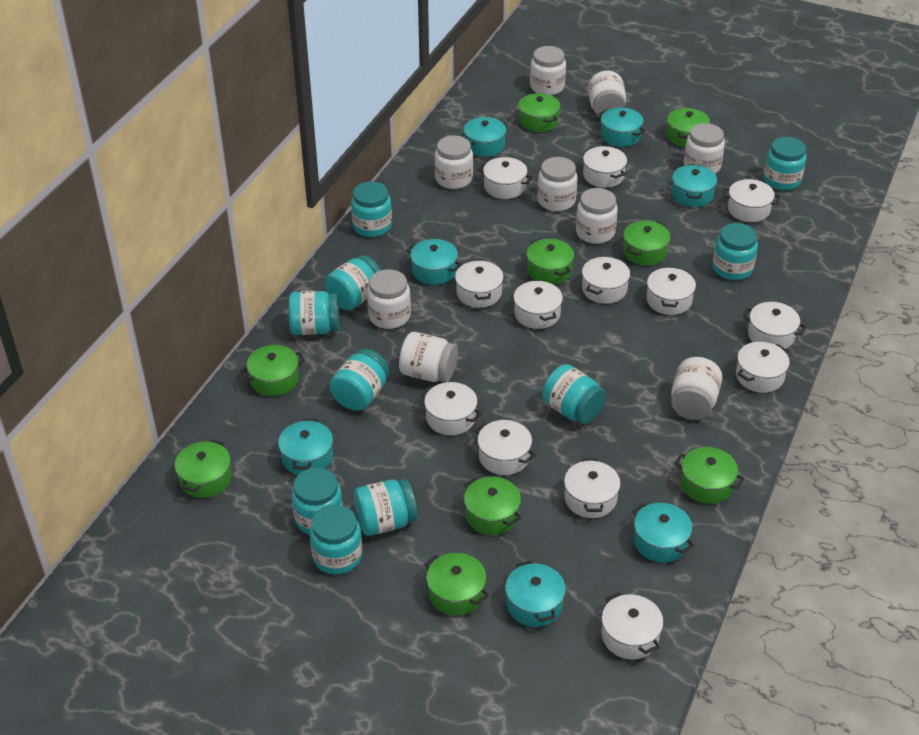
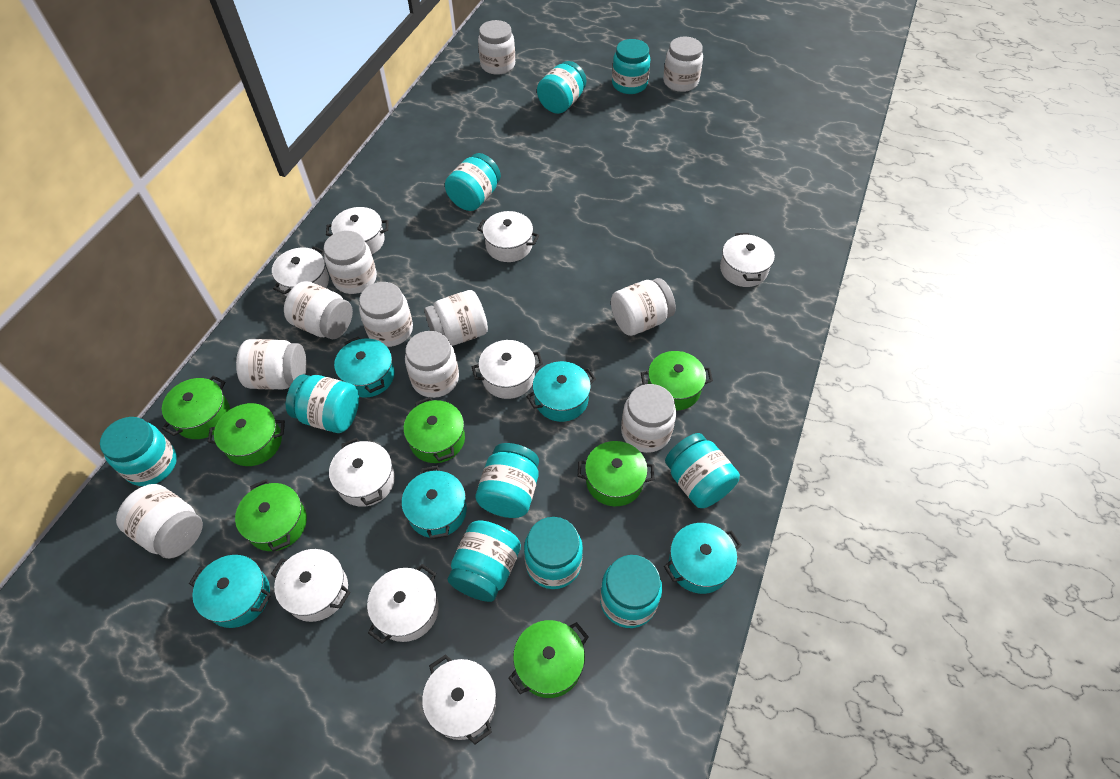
green pot: [175,439,232,498] [240,345,305,396] [424,553,489,616] [464,477,521,535] [518,93,560,132] [527,238,574,284] [623,221,671,266] [667,107,710,147] [675,447,744,504] = 9 -> [162,375,230,439] [208,403,285,466] [235,479,307,552] [404,397,465,463] [508,620,589,698] [578,441,654,506] [641,351,713,411] = 7
turquoise pot: [278,419,333,475] [407,239,462,285] [463,117,508,157] [505,560,566,627] [598,107,646,147] [632,503,694,563] [671,164,717,207] = 7 -> [189,555,271,628] [334,337,395,397] [402,466,467,539] [526,361,596,422] [664,523,741,594] = 5
white jar: [367,269,411,329] [399,332,458,382] [435,135,473,189] [530,46,566,95] [537,157,577,211] [576,188,618,244] [588,71,626,118] [671,357,722,420] [684,123,725,174] = 9 -> [116,484,203,559] [236,339,307,390] [284,281,353,339] [324,231,377,294] [359,282,413,347] [405,331,459,398] [424,290,488,346] [478,20,515,75] [611,278,676,336] [621,384,676,453] [663,36,703,92] = 11
white pot: [421,382,482,435] [455,259,504,308] [475,420,536,475] [478,157,533,199] [513,280,563,329] [564,459,621,518] [582,257,630,304] [583,146,627,188] [601,592,664,659] [646,266,696,315] [723,179,780,222] [736,342,790,393] [743,302,806,349] = 13 -> [271,549,350,622] [272,246,329,297] [326,207,388,254] [329,438,395,507] [367,564,438,643] [422,654,496,745] [472,340,543,399] [477,211,539,262] [720,233,775,287] = 9

